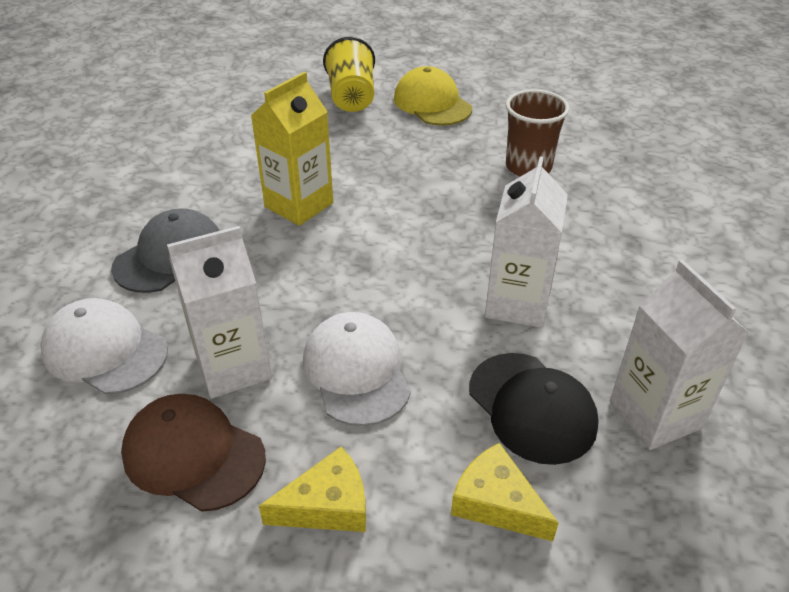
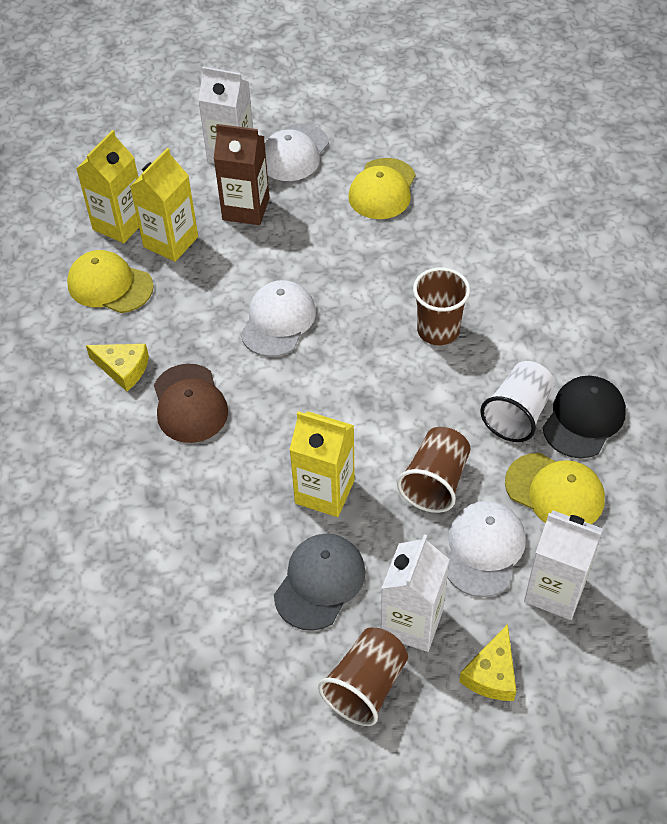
brown carton: none = 0 -> [214,124,270,225] = 1
brown cup: [506,89,570,177] = 1 -> [318,628,408,726] [397,427,470,513] [413,267,470,345] = 3
white cap: [40,298,168,395] [303,312,411,426] = 2 -> [240,280,316,357] [265,124,329,181] [447,501,526,597] = 3
white cup: none = 0 -> [480,361,555,442] = 1
yellow cap: [394,66,472,126] = 1 -> [67,250,154,313] [348,158,416,219] [505,453,605,524] = 3
yellow carton: [251,72,333,226] = 1 -> [76,130,139,243] [130,148,198,262] [289,411,355,517] = 3
yellow cup: [323,37,375,112] = 1 -> none = 0

